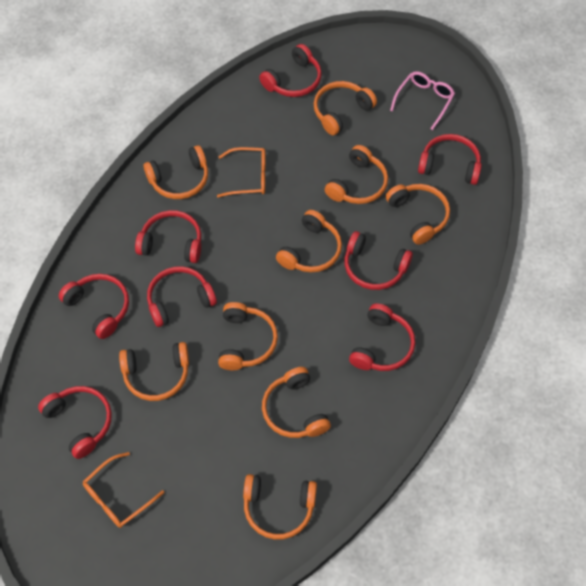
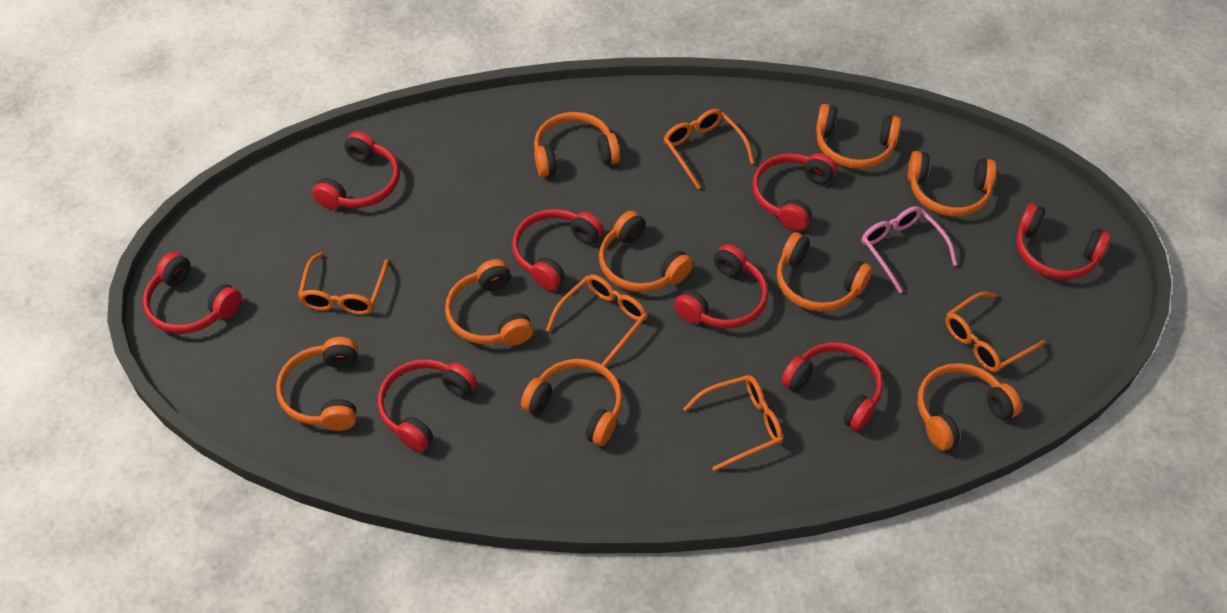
orange glasses: [82,452,164,528] [217,147,266,197] = 2 -> [298,252,389,315] [546,274,647,367] [664,109,754,189] [683,375,783,471] [946,292,1046,372] = 5

